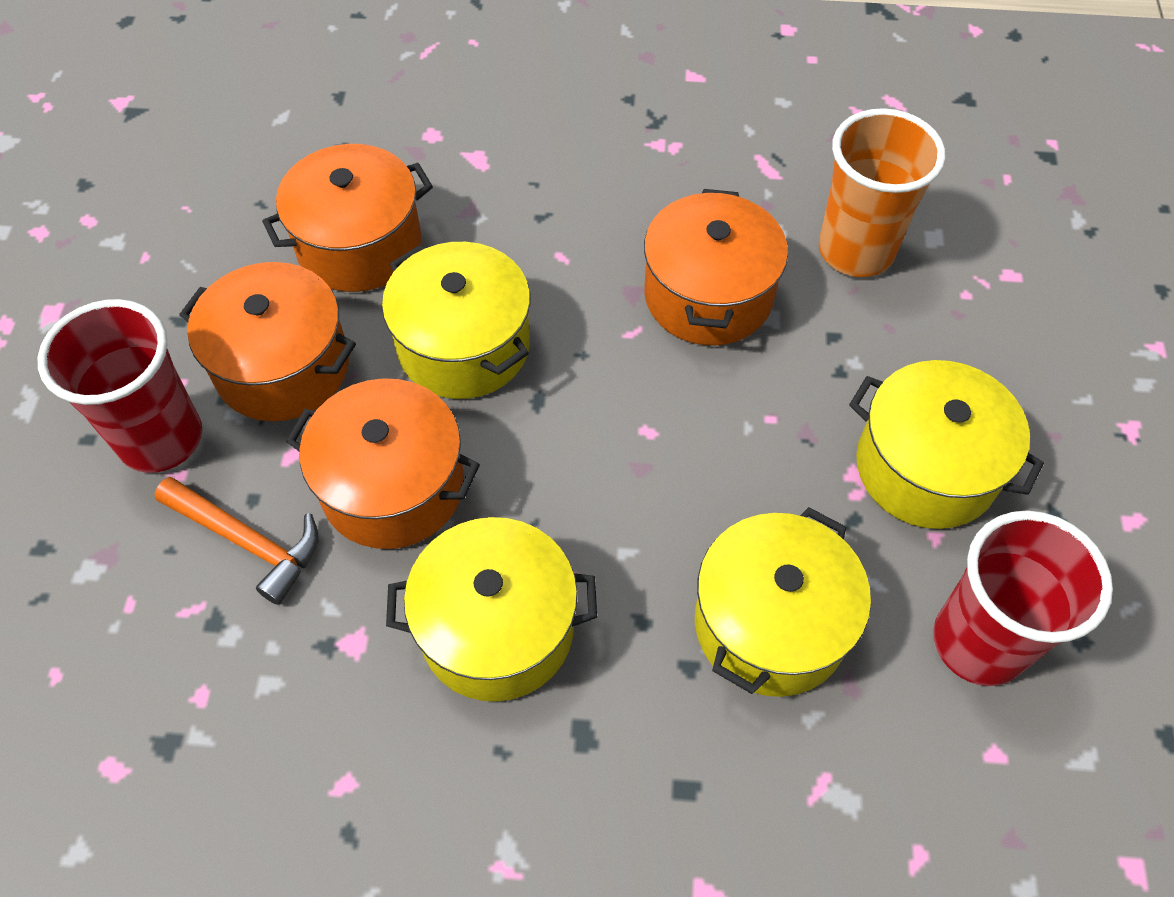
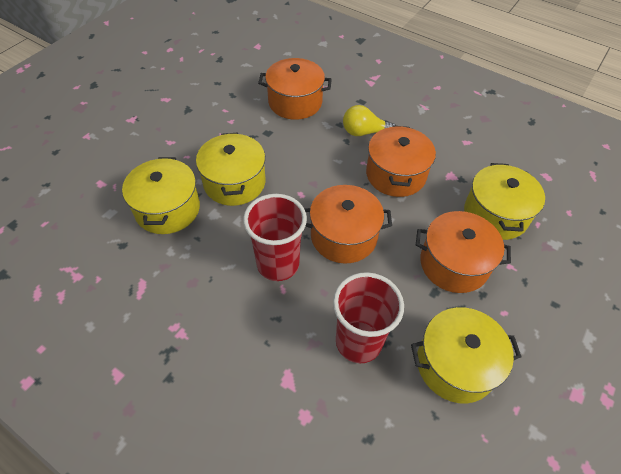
orange cup: [819,108,946,277] = 1 -> none = 0
orange hammer: [154,477,319,605] = 1 -> none = 0
yellow light bulb: none = 0 -> [343,105,396,136] = 1

